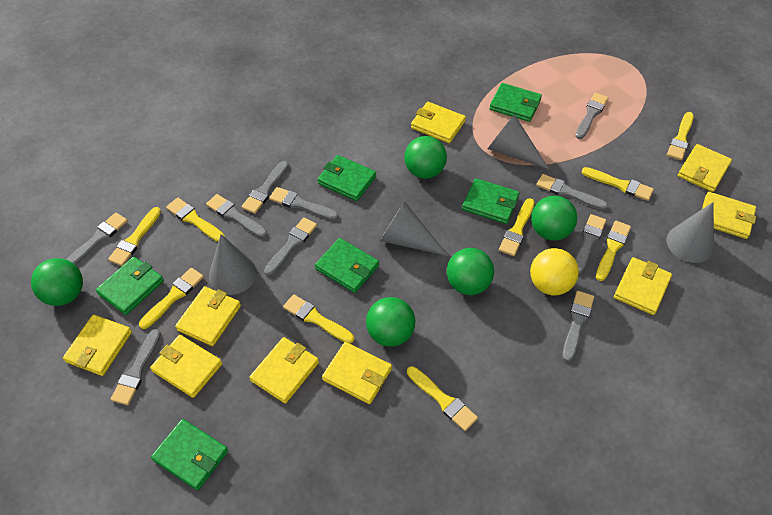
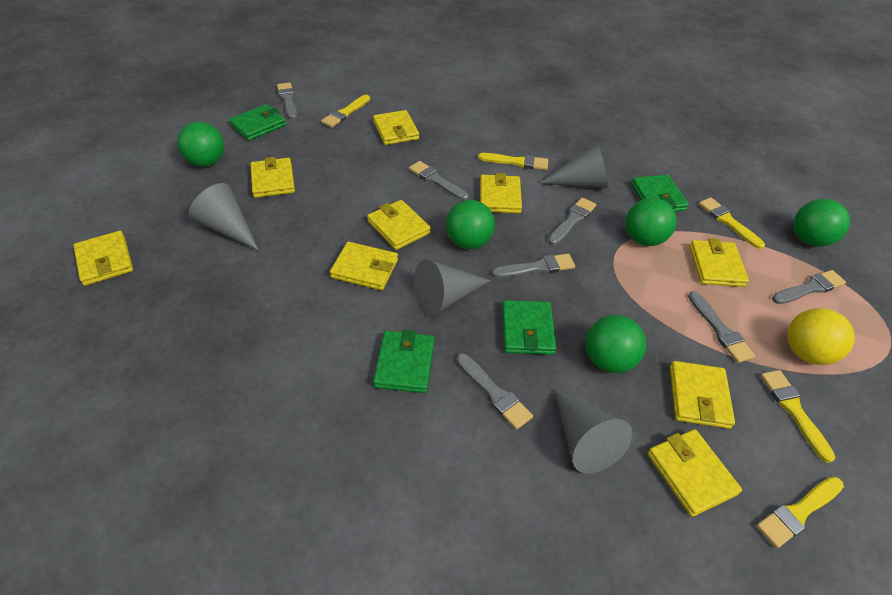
green wallet: [96,257,164,315] [151,419,228,490] [315,238,379,293] [317,155,376,201] [462,178,520,224] [490,83,542,122] = 6 -> [229,104,286,141] [373,329,435,393] [502,300,556,355] [631,175,689,212] = 4
grey brush: [66,212,128,265] [111,329,161,405] [206,194,267,237] [242,161,289,214] [264,217,317,276] [269,187,338,220] [536,174,608,210] [562,291,594,362] [575,92,608,139] [575,214,606,274] = 10 -> [277,82,297,120] [409,161,469,200] [457,353,533,430] [492,254,575,278] [548,197,596,245] [688,291,755,363] [772,270,846,304] = 7
yellow brush: [108,207,161,266] [139,268,204,329] [166,197,225,242] [283,294,354,343] [407,366,478,431] [499,198,535,256] [582,167,654,201] [596,221,631,281] [667,112,694,160] = 9 -> [321,95,370,128] [478,153,548,170] [699,197,765,249] [756,477,844,548] [760,370,835,463] = 5

